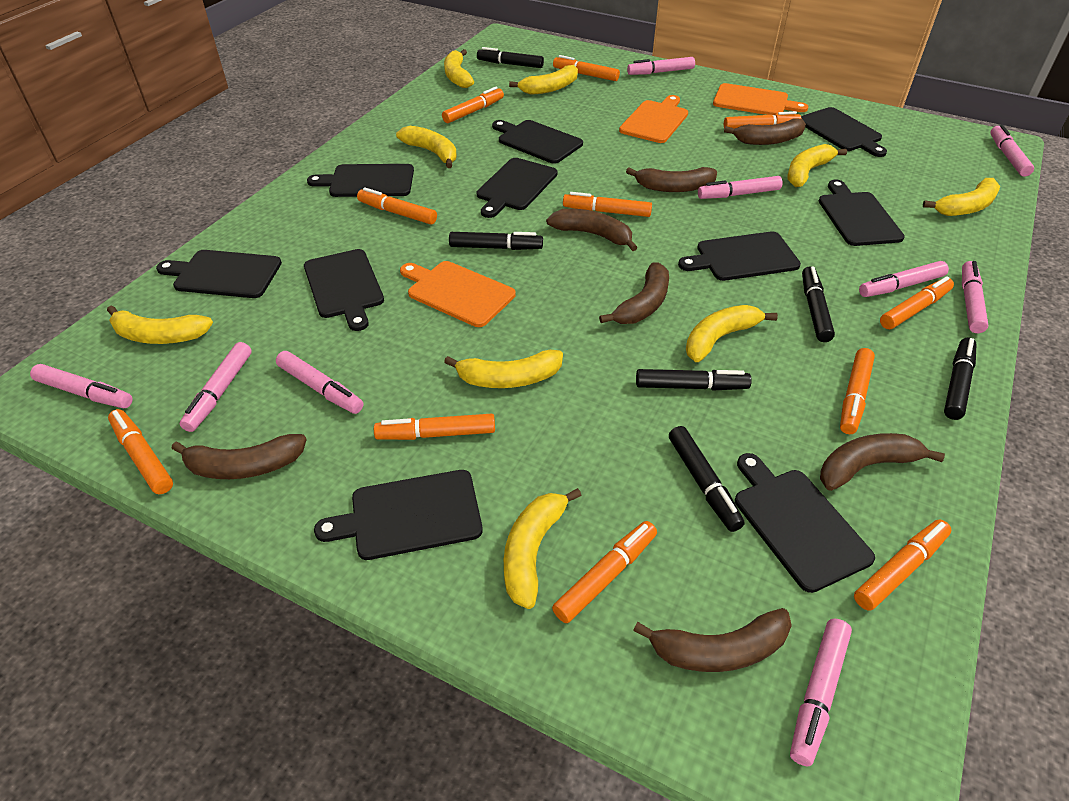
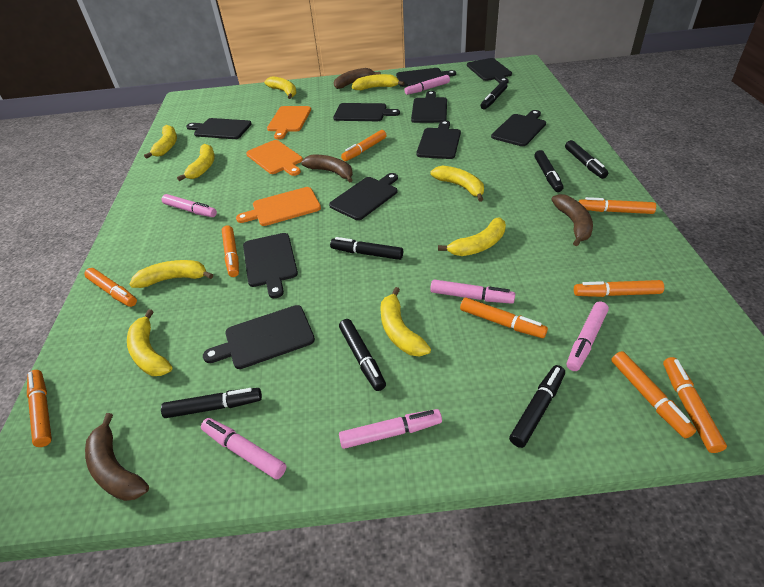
black marker: [449,232,543,250] [477,47,544,68] [636,369,752,391] [669,426,745,532] [802,266,835,342] [944,338,977,420] = 6 -> [161,388,262,418] [330,237,403,260] [339,319,386,391] [480,81,508,109] [509,365,565,448] [534,150,563,192] [565,140,608,179] = 7
brown banana: [171,434,307,479] [546,209,638,251] [599,262,669,324] [626,167,717,192] [633,608,792,672] [724,118,806,145] [820,433,945,491] = 7 -> [85,413,149,501] [301,155,353,183] [334,68,381,89] [552,194,593,246] = 4
orange marker: [108,409,173,494] [357,187,437,225] [374,414,495,440] [442,87,504,123] [552,521,657,623] [553,55,620,81] [563,192,652,217] [724,111,801,129] [840,348,875,434] [854,519,951,610] [880,276,954,329] = 11 -> [27,370,52,447] [84,268,137,307] [222,225,239,277] [341,130,386,161] [460,298,548,338] [574,280,664,297] [579,197,656,214] [611,351,696,438] [663,357,727,453] = 9
pink marker: [30,364,133,408] [180,342,252,432] [276,351,363,414] [627,57,695,75] [698,176,783,199] [790,619,852,766] [859,261,949,297] [962,261,988,333] [990,125,1034,177] = 9 -> [161,194,217,217] [201,418,286,480] [339,409,442,449] [404,75,450,95] [430,279,515,304] [567,301,609,371] = 6

